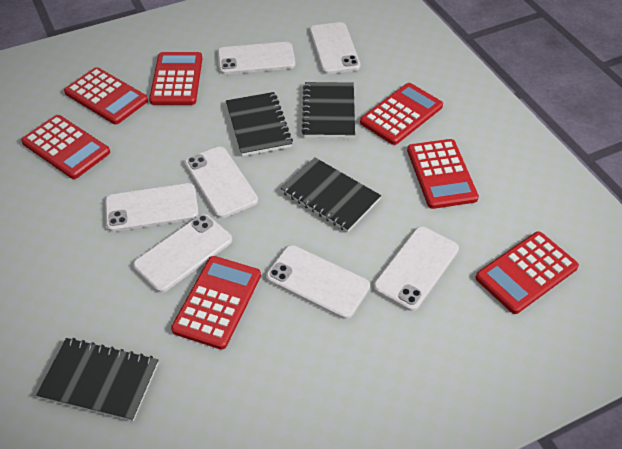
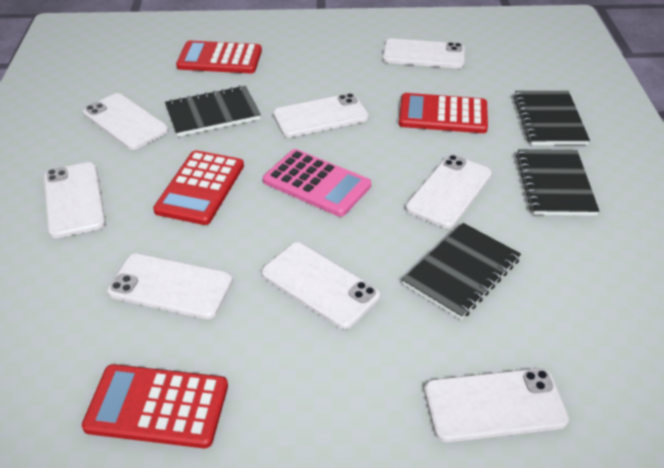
pink calculator: none = 0 -> [263,149,371,217] = 1
red calculator: [21,115,110,179] [64,67,148,124] [149,52,202,105] [171,256,261,350] [360,83,443,145] [407,139,479,209] [475,232,579,314] = 7 -> [82,364,228,448] [153,150,244,225] [176,41,262,73] [399,93,488,133] = 4
white phone: [105,183,199,232] [133,214,232,293] [185,147,258,218] [218,42,295,74] [266,245,370,319] [310,22,360,74] [373,226,459,311] = 7 -> [44,162,106,238] [83,93,169,150] [107,253,233,319] [261,242,380,329] [273,93,369,137] [383,39,465,68] [405,155,492,228] [424,368,569,442] = 8

